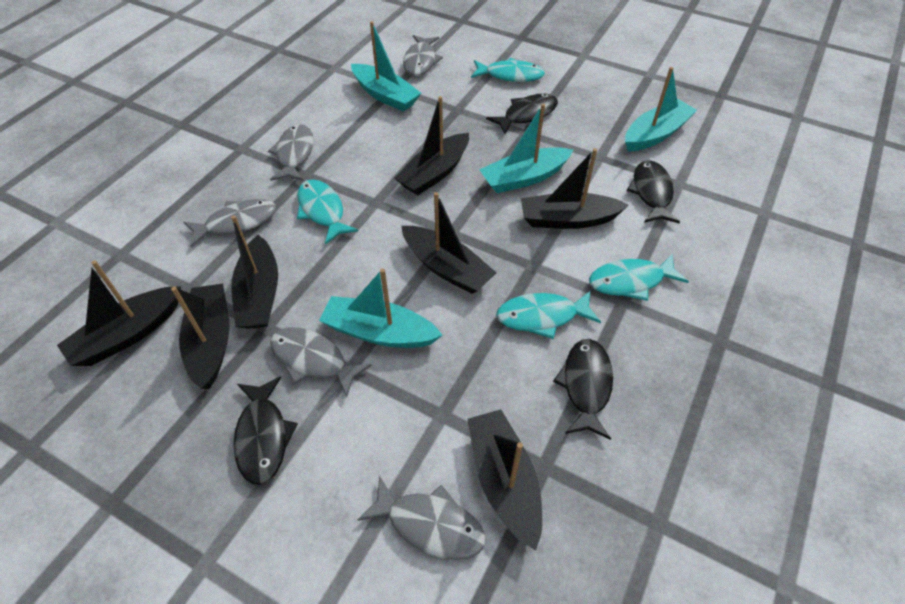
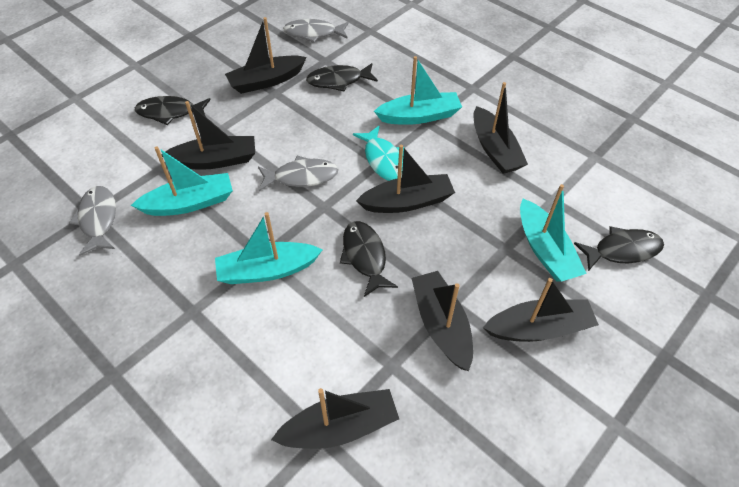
grey fish: [184,199,277,247] [268,124,314,181] [270,327,372,397] [358,476,486,560] [403,35,443,76] = 5 -> [69,186,116,256] [258,156,338,191] [283,19,349,43] = 3
turquoise fish: [297,179,358,245] [471,58,545,82] [496,290,601,339] [589,254,689,301] = 4 -> [353,125,405,181] = 1

